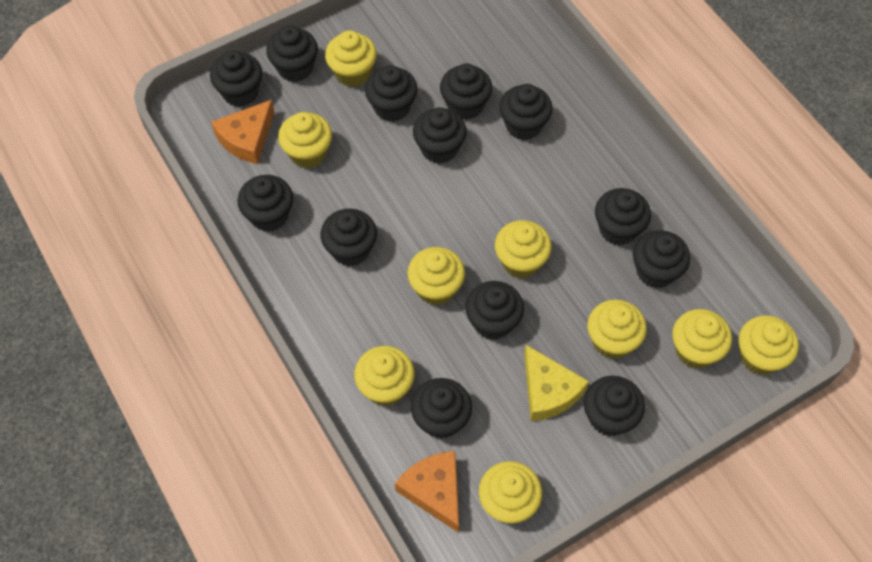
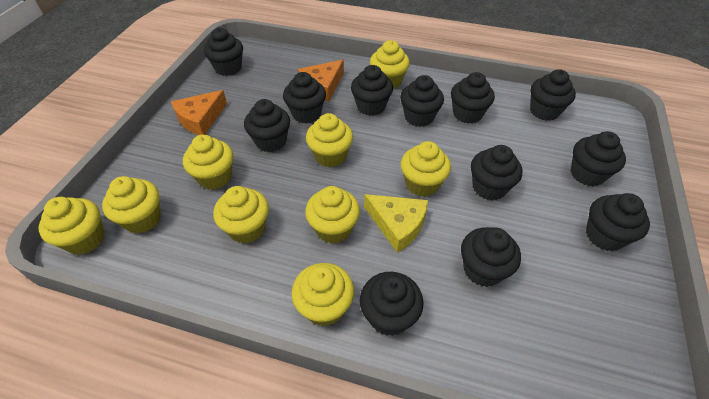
black cupcake: [210,50,262,107] [237,175,293,232] [266,26,318,82] [321,209,377,266] [365,65,418,122] [411,378,472,439] [413,108,467,164] [440,63,493,120] [465,281,524,340] [499,84,553,140] [584,376,645,436] [595,188,651,246] [633,230,690,289] = 13 -> [204,28,243,76] [244,99,290,152] [283,72,326,123] [351,65,393,116] [360,272,424,336] [400,75,444,127] [451,72,495,124] [461,227,521,287] [471,145,522,200] [530,69,576,121] [571,131,626,186] [586,193,650,251] = 12

